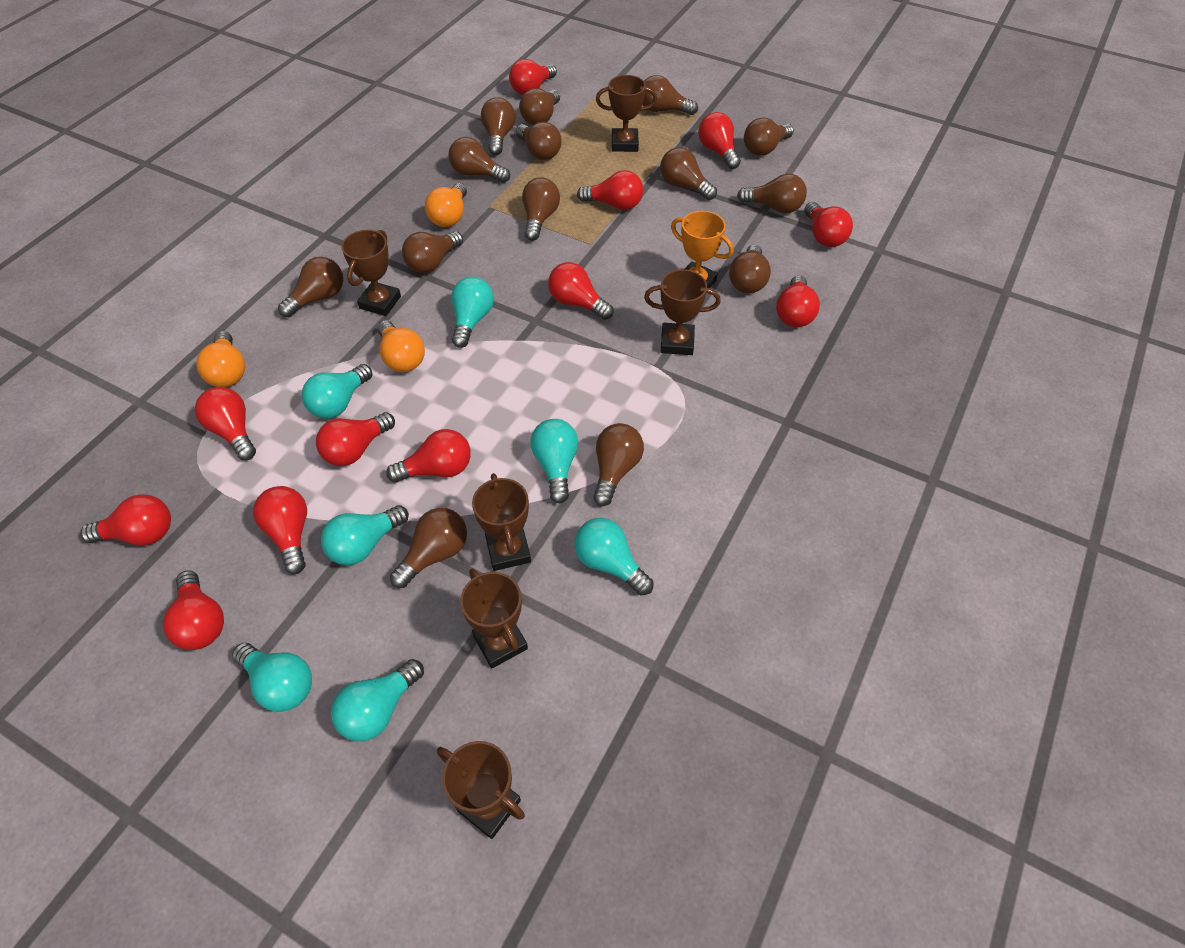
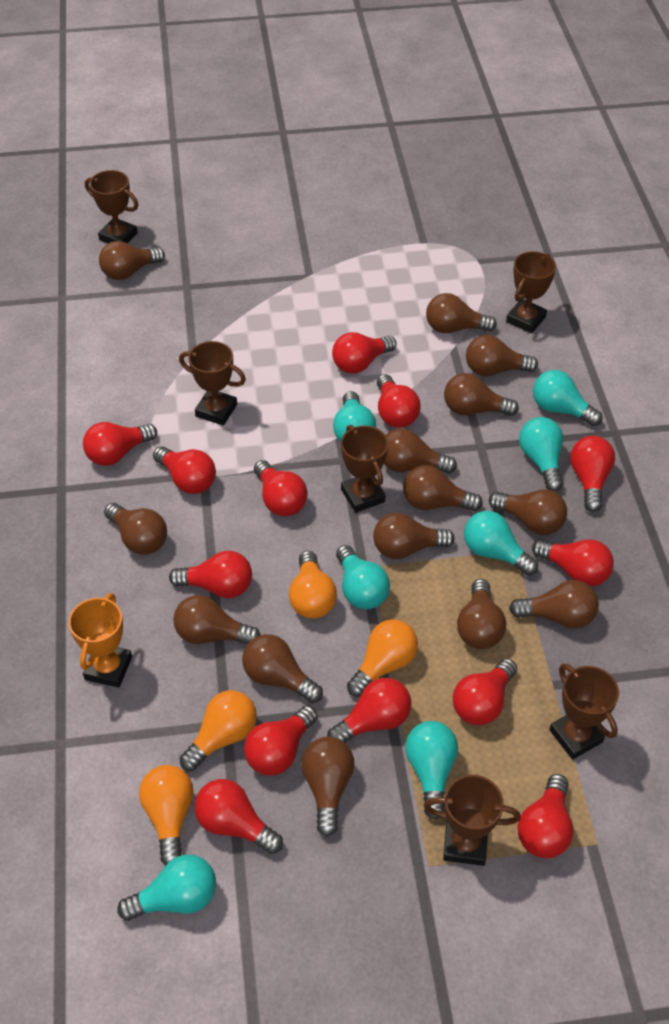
orange light bulb: [196,331,245,387] [377,320,425,372] [425,183,467,227] = 3 -> [139,765,194,865] [180,690,257,771] [289,551,337,619] [347,619,418,697] = 4
red light bulb: [80,494,171,545] [163,570,224,650] [195,387,256,460] [253,486,307,574] [316,412,395,466] [386,429,471,482] [509,59,557,95] [548,262,614,320] [577,170,643,210] [698,112,741,169] [776,275,820,327] [804,202,853,247] = 12 -> [83,422,157,466] [153,446,216,494] [169,551,252,598] [194,779,283,854] [244,705,318,775] [254,460,308,516] [327,678,412,743] [332,332,397,374] [377,374,421,428] [453,659,517,725] [517,774,573,858] [532,539,614,586] [570,436,615,512] = 13

